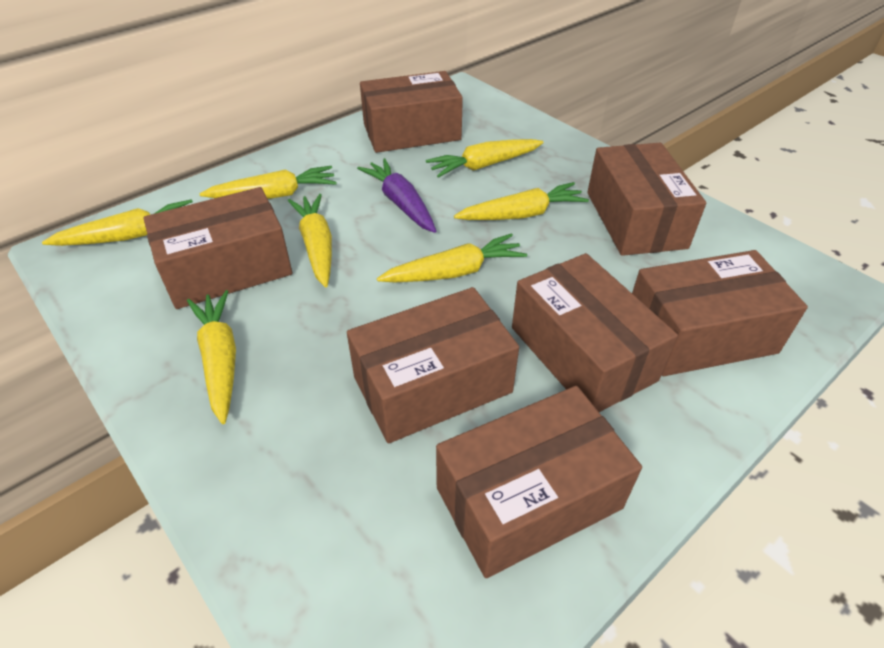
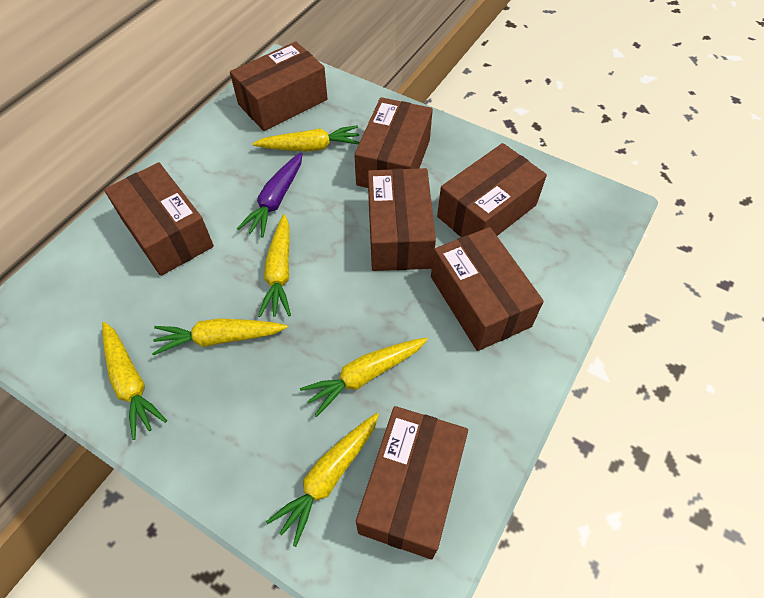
yellow carrot: [42,199,193,246] [187,290,236,424] [199,166,337,199] [288,194,332,288] [377,233,527,282] [426,139,544,178] [454,182,589,220] = 7 -> [102,322,167,440] [152,318,288,355] [252,125,360,152] [258,214,291,317] [266,413,379,547] [300,338,428,417] = 6

